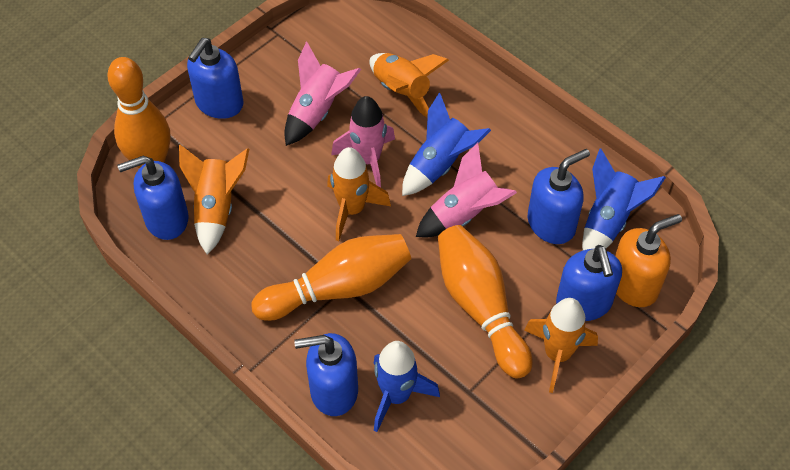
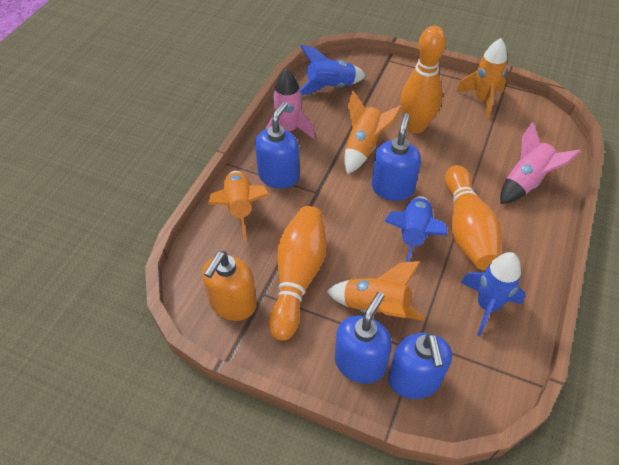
blue soap dispenser: [117,156,189,240] [187,38,244,119] [294,333,358,416] [528,149,590,244] [556,245,622,321] = 5 -> [255,102,299,189] [335,292,392,384] [372,113,421,201] [388,333,452,399] = 4
pink rocket: [285,41,361,146] [331,96,395,188] [416,143,517,237] = 3 -> [266,69,315,139] [500,122,581,204] = 2

